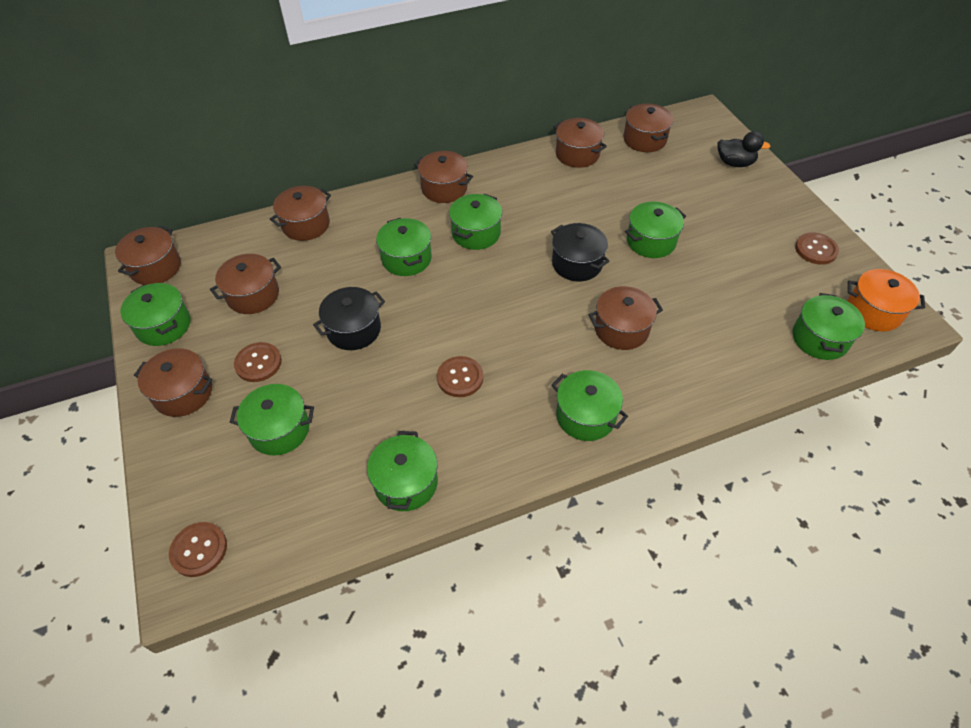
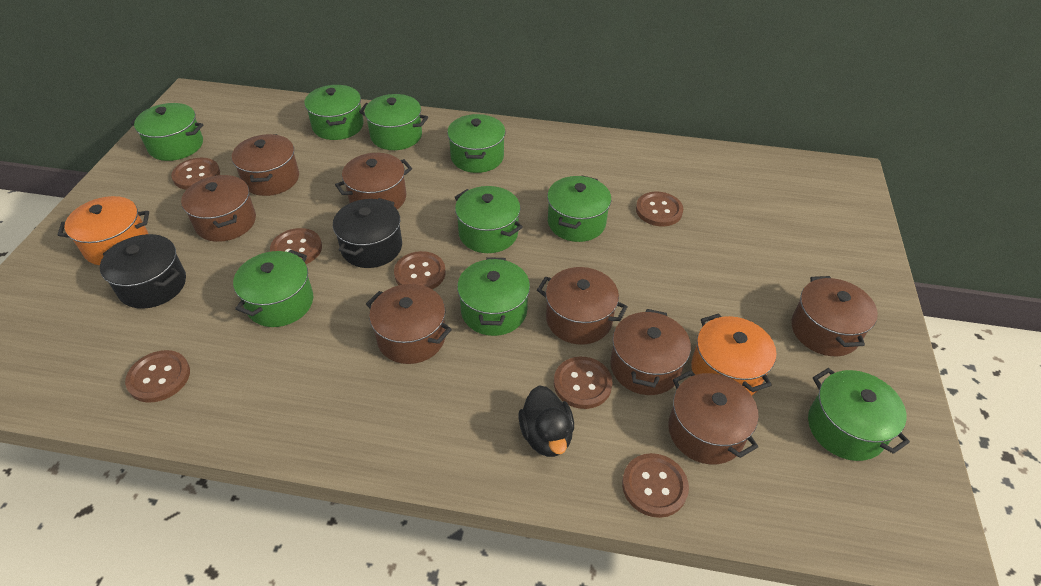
brown button: [169,522,227,577] [234,342,282,382] [437,356,483,397] [795,232,839,265] = 4 -> [125,350,190,403] [171,158,220,190] [270,228,322,264] [394,251,446,289] [554,357,613,409] [622,453,689,518] [636,192,683,226] = 7
green pot: [120,283,191,346] [229,384,314,456] [367,431,438,511] [376,218,432,276] [449,194,502,250] [551,370,628,441] [625,202,686,258] [792,293,865,360] = 8 -> [130,103,203,161] [233,250,313,327] [304,85,364,140] [359,94,428,150] [447,114,506,173] [454,186,523,253] [457,257,530,336] [547,176,611,242] [808,368,910,461] = 9
orange pot: [847,269,925,331] = 1 -> [58,196,149,265] [691,313,776,395] = 2

